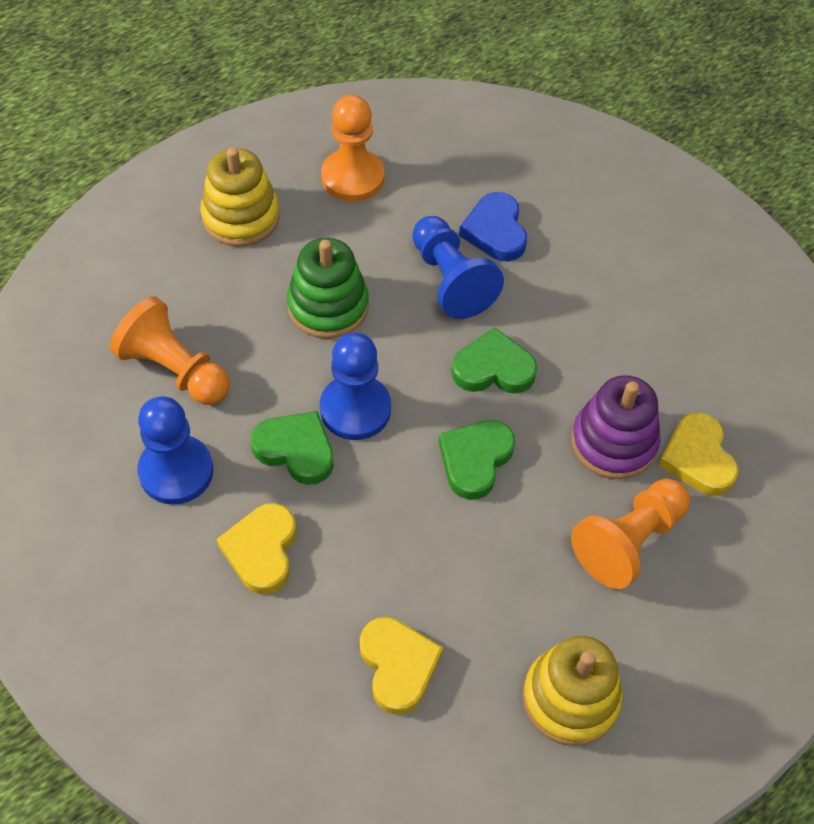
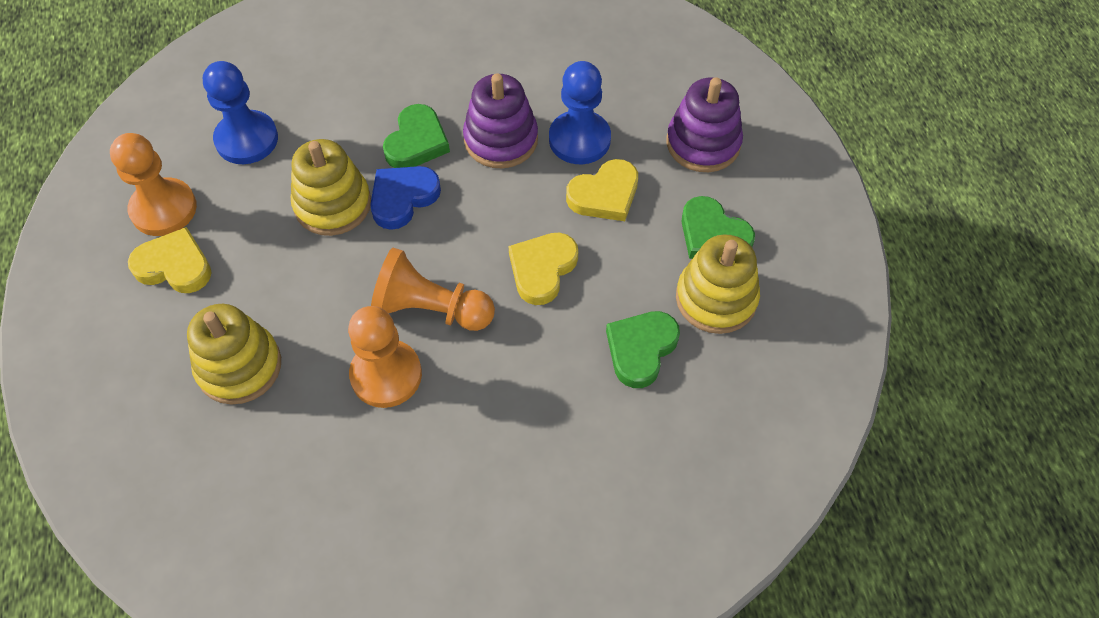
blue pawn: [138,396,213,505] [320,333,391,440] [412,216,504,319] = 3 -> [203,61,278,164] [549,61,611,164] = 2
green stacking toy: [287,238,369,339] = 1 -> none = 0
purple stacking toy: [571,375,660,479] = 1 -> [463,73,538,168] [667,77,743,172] = 2
yellow stacking toy: [200,147,280,247] [523,636,623,746] = 2 -> [187,304,281,405] [291,139,371,236] [676,234,760,334] = 3

